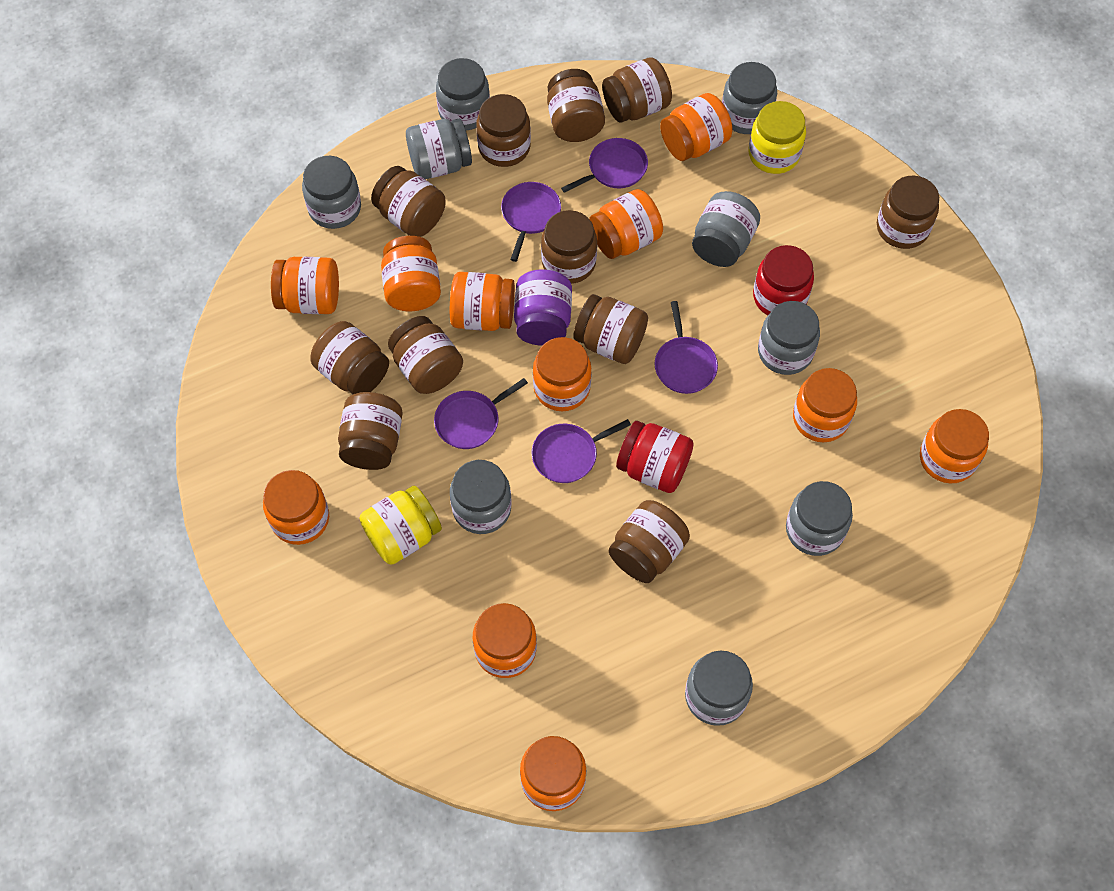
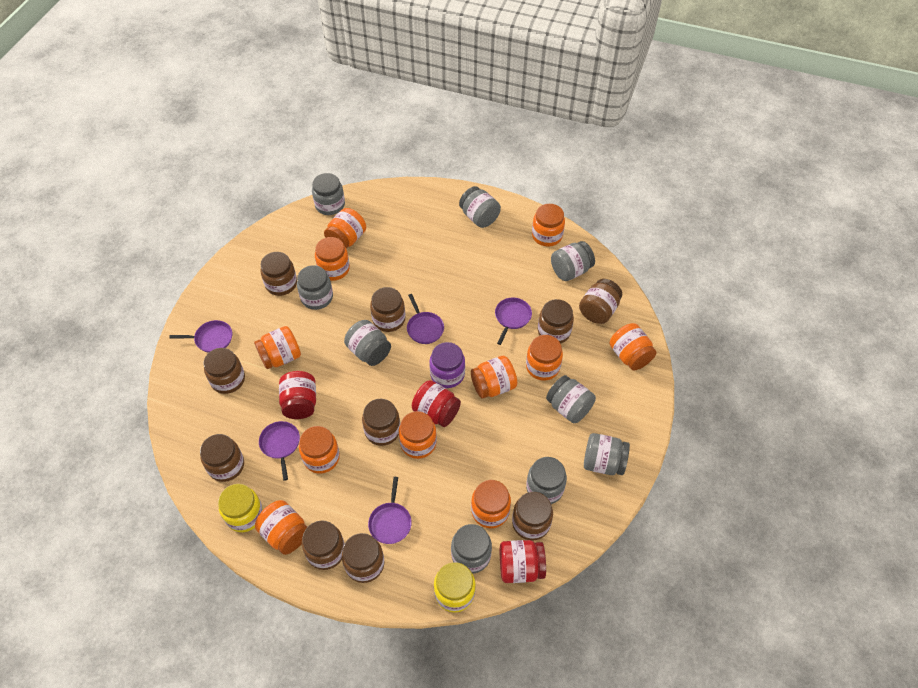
brown jar: [311,321,389,394] [338,392,403,470] [371,166,446,237] [388,316,463,394] [476,94,531,167] [541,210,597,284] [547,69,605,142] [574,294,648,364] [602,57,672,123] [608,500,690,583] [877,175,939,249] = 11 -> [200,434,244,482] [204,348,245,394] [260,252,297,296] [302,520,345,570] [342,533,384,583] [362,399,400,446] [370,287,405,332] [512,492,553,540] [538,299,574,344] [579,279,622,324] = 10
red jar: [616,421,694,493] [753,245,814,315] = 2 -> [279,371,316,419] [412,380,461,427] [500,540,546,583] = 3

